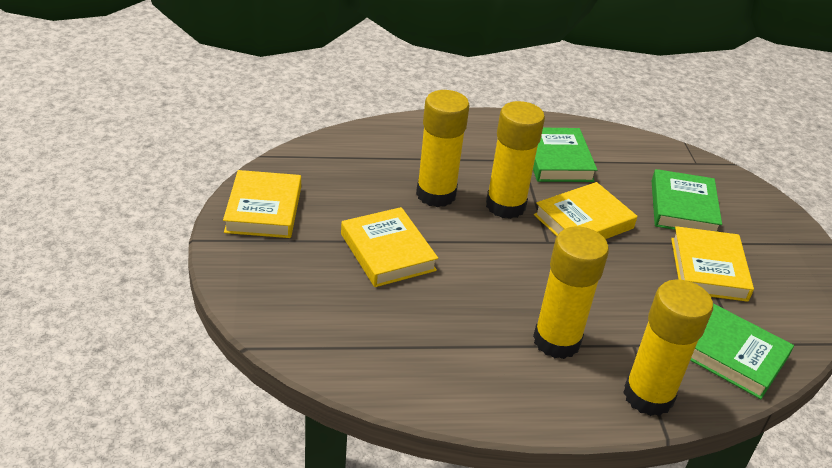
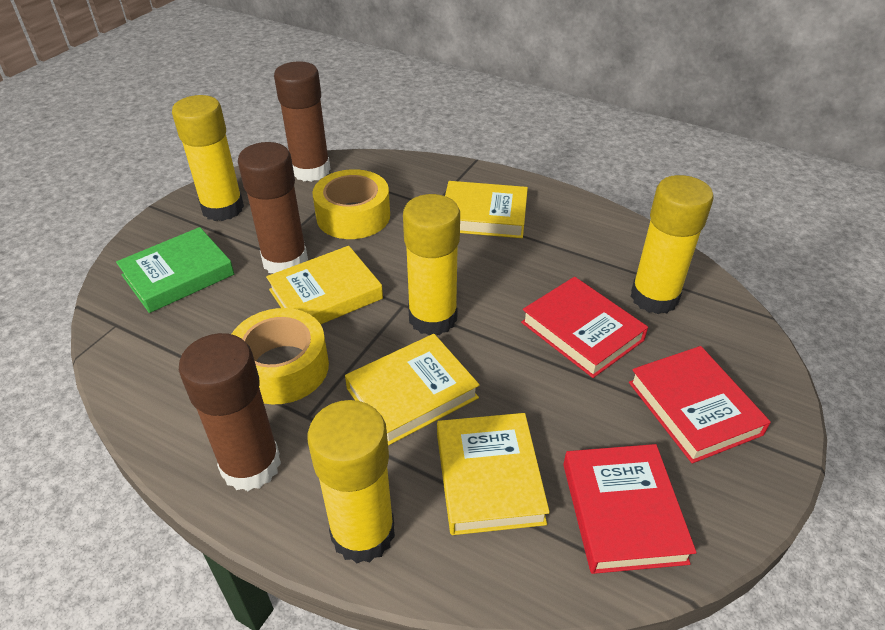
brown glue stick: none = 0 -> [179,333,281,491] [238,142,308,274] [274,61,330,182] = 3
green book: [533,128,597,182] [652,169,722,232] [690,303,794,399] = 3 -> [116,227,234,313] = 1
red book: none = 0 -> [521,277,648,378] [563,444,697,574] [629,346,771,463] = 3
yellow tape: none = 0 -> [232,308,329,404] [312,169,390,239] = 2

